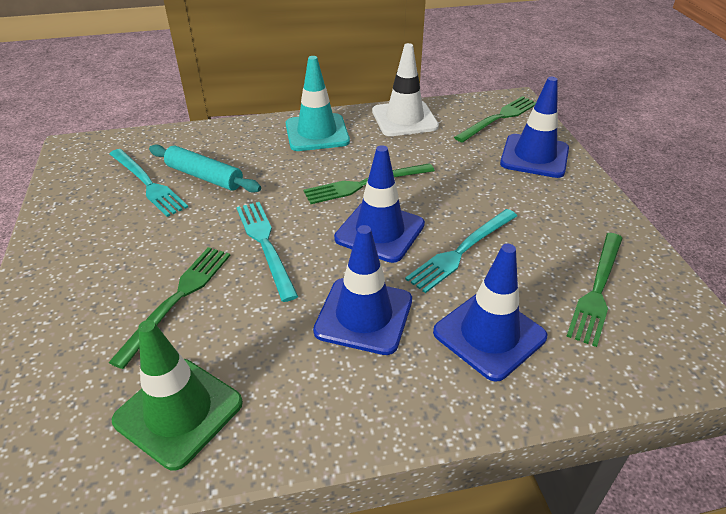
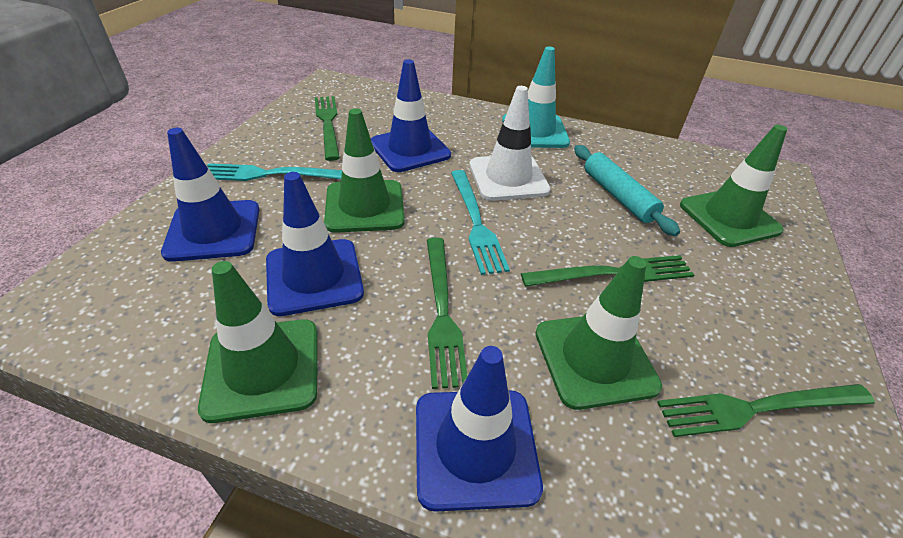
green traffic cone: [112,320,243,470] = 1 -> [198,261,317,423] [324,108,405,233] [535,256,662,410] [680,125,787,247] = 4
turquoise fork: [110,149,188,217] [236,202,298,302] [405,209,517,293] = 3 -> [207,163,342,181] [451,170,510,275] = 2

